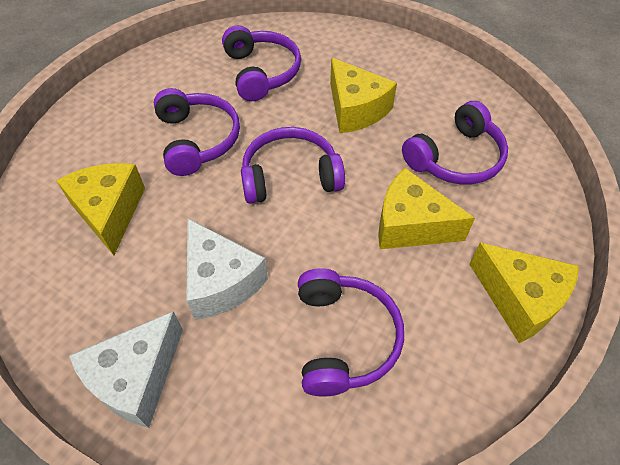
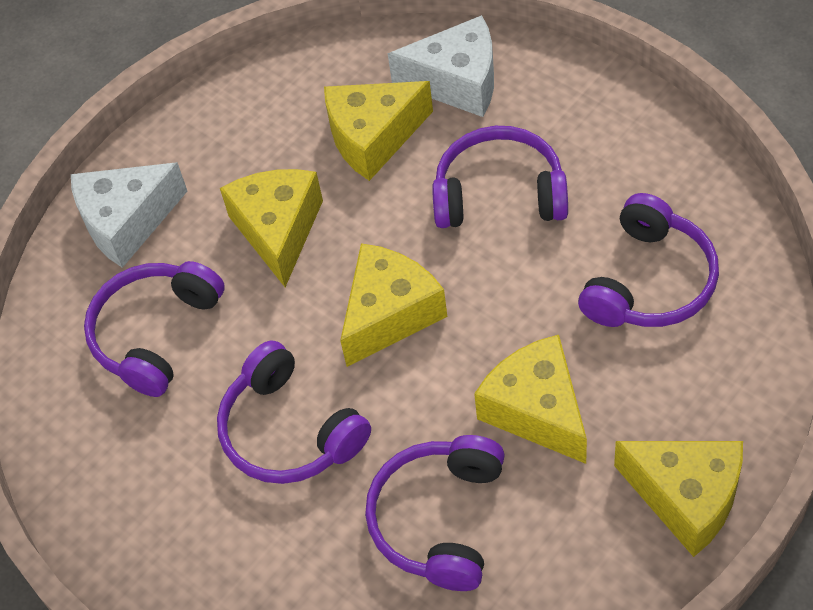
yellow cheese: [56,163,145,255] [330,58,397,133] [378,168,475,249] [469,243,579,343] = 4 -> [220,169,323,287] [324,81,433,181] [340,243,447,367] [474,335,587,464] [614,441,743,557] = 5

